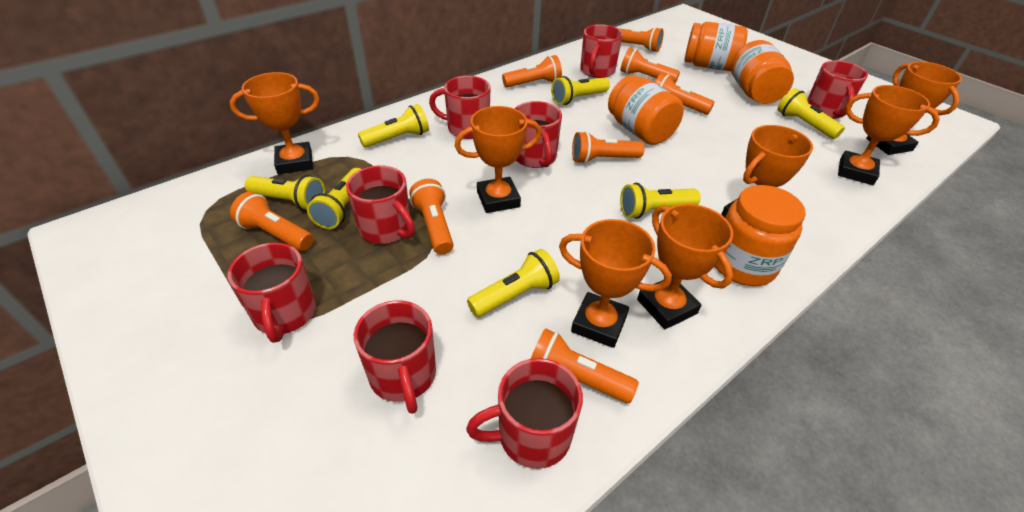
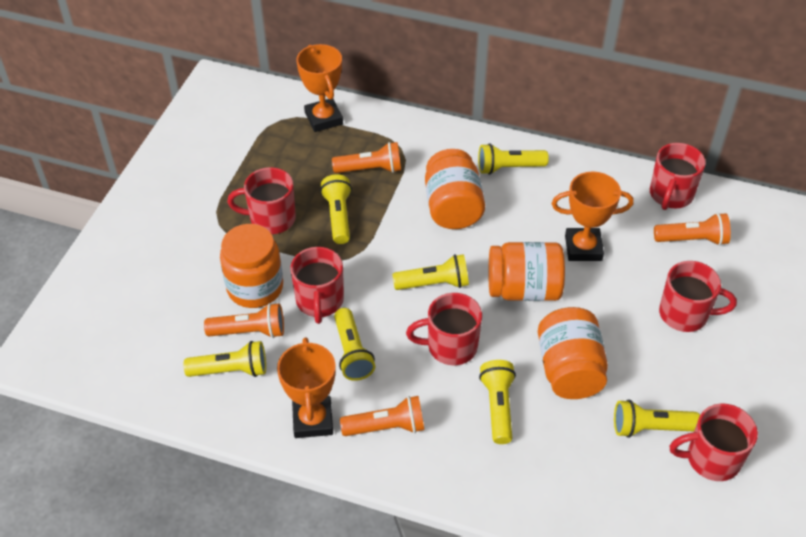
orange flashlight: [230,192,313,251] [409,179,453,255] [502,55,562,87] [531,328,639,403] [572,131,645,164] [618,27,664,52] [621,48,680,83] [655,73,714,115] = 8 -> [204,303,284,338] [332,142,401,173] [340,396,424,436] [654,213,731,246] = 4
orange trophy: [230,72,320,174] [455,106,542,213] [559,219,672,348] [637,204,733,329] [721,125,813,218] [838,85,940,185] [866,62,962,155] = 7 -> [277,337,336,438] [297,44,343,132] [552,171,634,261] = 3
red mug: [228,242,316,343] [346,166,415,244] [354,301,436,414] [429,76,490,139] [466,358,583,469] [514,101,562,168] [580,24,623,78] [807,61,868,119] = 8 -> [227,167,296,234] [290,247,344,324] [406,293,482,365] [650,143,706,210] [659,261,737,332] [670,403,758,481] = 6

